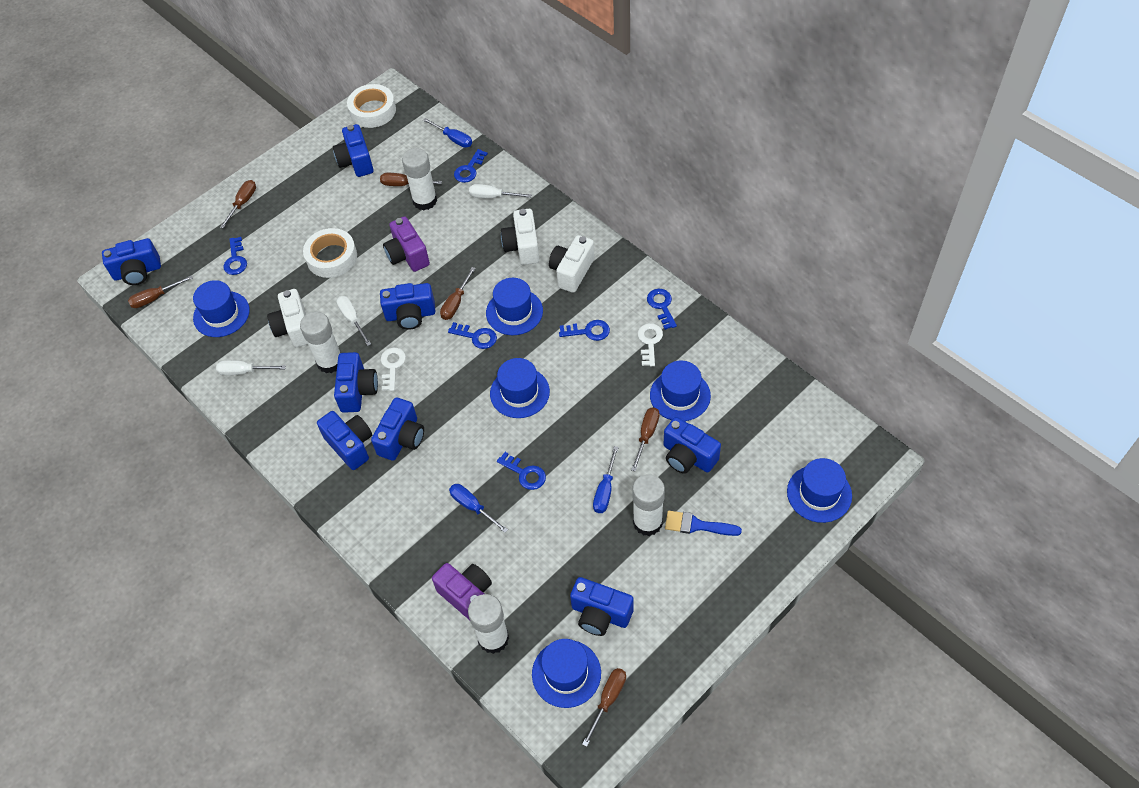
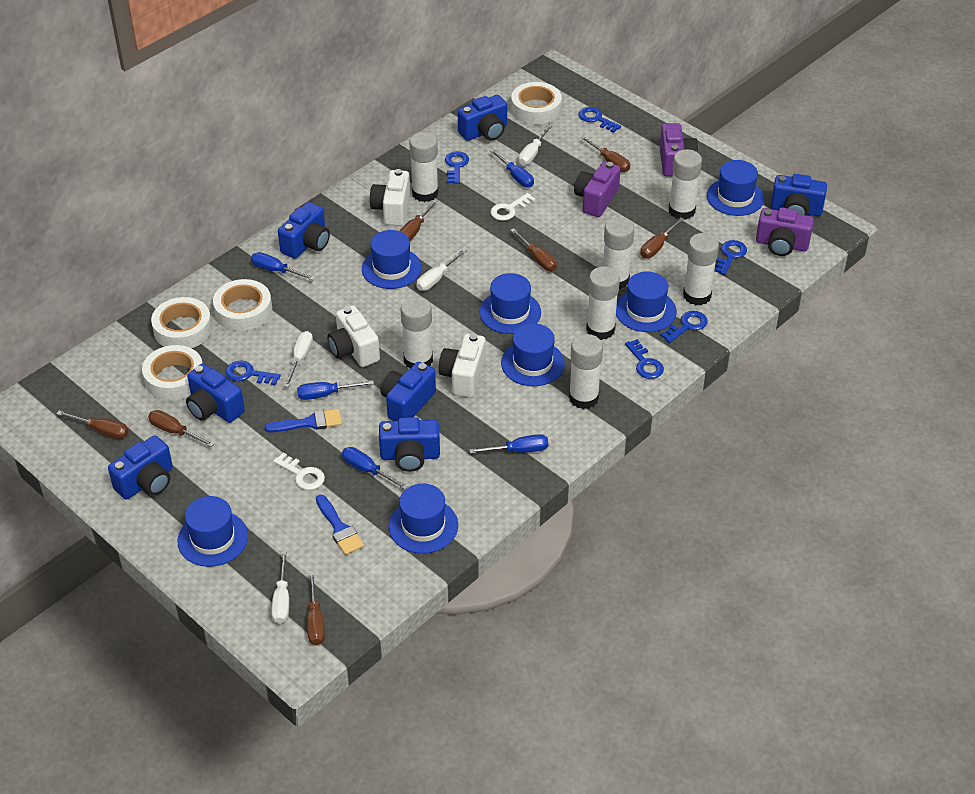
blue brush: [665,511,742,536] = 1 -> [265,409,342,432] [316,495,364,555] = 2
blue camera: [102,238,161,285] [317,411,372,470] [333,124,374,177] [334,352,378,413] [371,397,424,461] [380,283,435,330] [570,577,634,636] [664,417,721,474] = 8 -> [108,435,173,500] [186,364,245,423] [278,202,330,259] [379,417,440,472] [381,362,436,421] [458,95,507,141] [771,174,827,216] = 7
blue hat: [193,280,250,337] [486,278,543,335] [490,358,550,418] [532,639,601,708] [650,361,711,421] [787,458,852,523] = 6 -> [177,496,248,567] [362,230,422,289] [389,483,458,554] [479,273,541,334] [501,323,565,386] [616,272,677,332] [707,160,764,216] = 7
blue screwdriver: [423,118,472,148] [449,484,508,533] [593,446,619,513] = 3 -> [251,252,315,280] [297,380,374,400] [342,447,408,490] [469,434,549,454] [490,149,534,188] = 5
brown screwdriver: [128,275,193,308] [220,180,256,228] [380,173,442,186] [440,267,476,320] [582,668,626,747] [631,407,660,472] = 6 -> [57,411,129,439] [148,410,214,447] [307,572,325,645] [400,199,438,241] [510,228,557,271] [581,136,630,172] [641,217,684,258] = 7
purple camera: [383,216,430,272] [432,563,492,620] = 2 -> [574,162,621,217] [660,123,698,176] [756,208,814,256] = 3
white glue stick: [300,311,341,373] [402,148,437,210] [468,594,509,654] [632,474,665,536] = 4 -> [401,297,433,368] [409,132,439,202] [569,334,603,409] [586,267,620,340] [603,217,634,289] [669,149,702,220] [683,233,719,305] = 7
white screwdriver: [216,360,286,375] [337,296,371,346] [469,184,532,198] = 3 -> [272,551,289,624] [284,331,313,387] [416,249,467,291] [519,125,552,165] = 4
white tape: [303,228,357,278] [347,84,396,128] = 2 -> [142,345,203,400] [151,297,212,348] [213,279,272,331] [511,82,562,125] = 4

